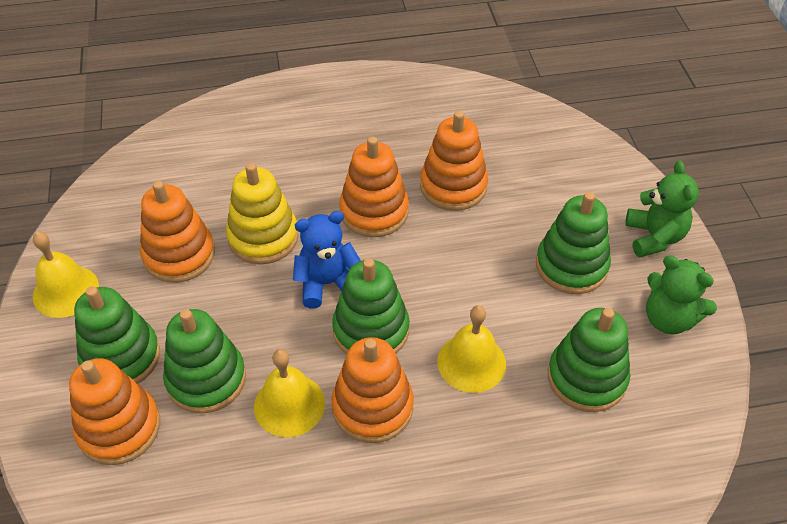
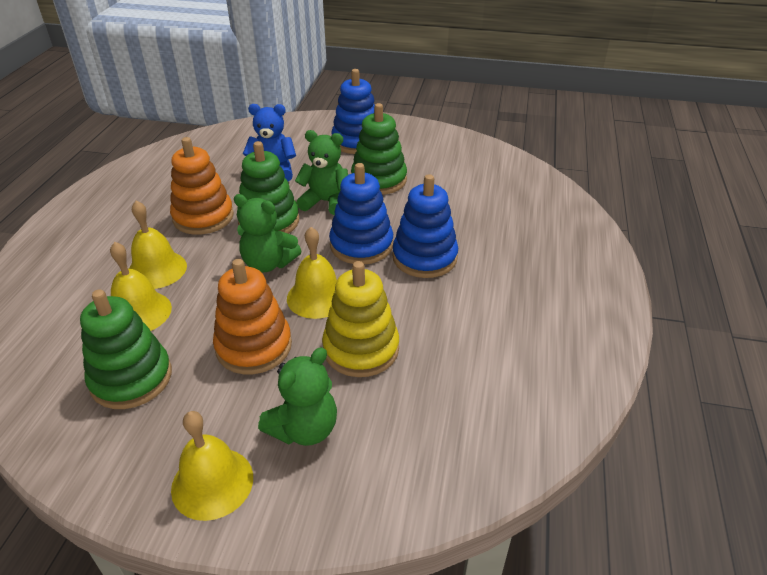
blue stacking toy: none = 0 -> [329,163,393,264] [331,69,375,154] [392,174,458,278] = 3
green stacking toy: [74,286,160,384] [163,309,246,414] [332,258,409,354] [536,192,611,294] [548,308,631,412] = 5 -> [80,289,172,409] [237,141,299,234] [351,103,407,195] = 3
green teddy bear: [625,161,699,257] [646,255,717,334] = 2 -> [234,194,301,272] [258,347,337,446] [295,130,348,215] = 3
orange stacking toy: [69,358,160,465] [140,181,215,283] [332,337,414,443] [339,136,409,237] [420,111,488,211] = 5 -> [170,137,234,235] [213,259,292,374] = 2
yellow bell: [33,232,99,318] [254,349,325,437] [437,305,506,393] = 3 -> [110,242,172,331] [129,201,187,289] [171,411,253,521] [287,227,337,319] = 4

